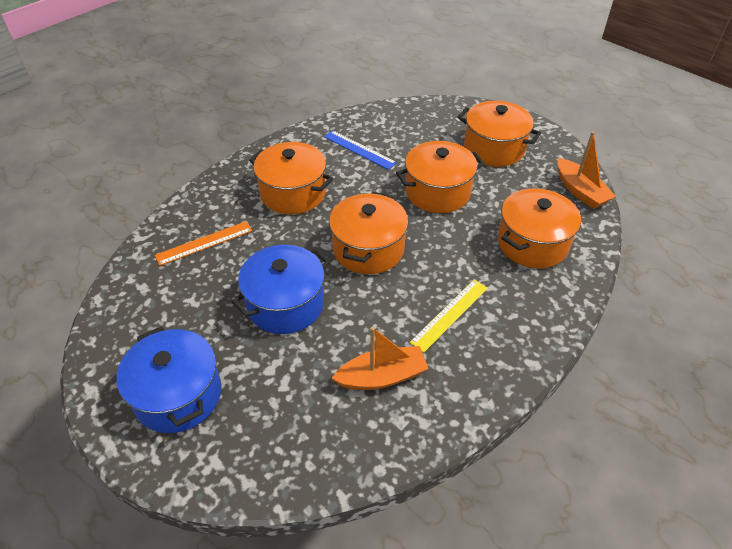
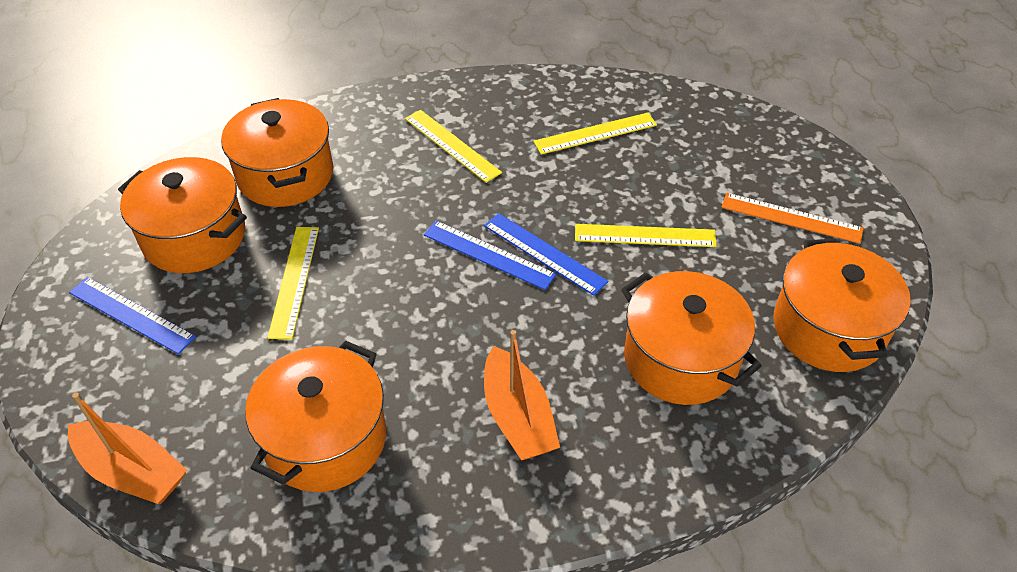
blue pot: [117,326,221,433] [231,245,330,334] = 2 -> none = 0
blue ruler: [324,130,397,170] = 1 -> [69,277,196,354] [423,221,557,290] [484,213,608,296] = 3
yellow ruler: [410,280,488,353] = 1 -> [267,227,319,340] [405,110,502,183] [533,113,657,154] [575,224,717,247] = 4

